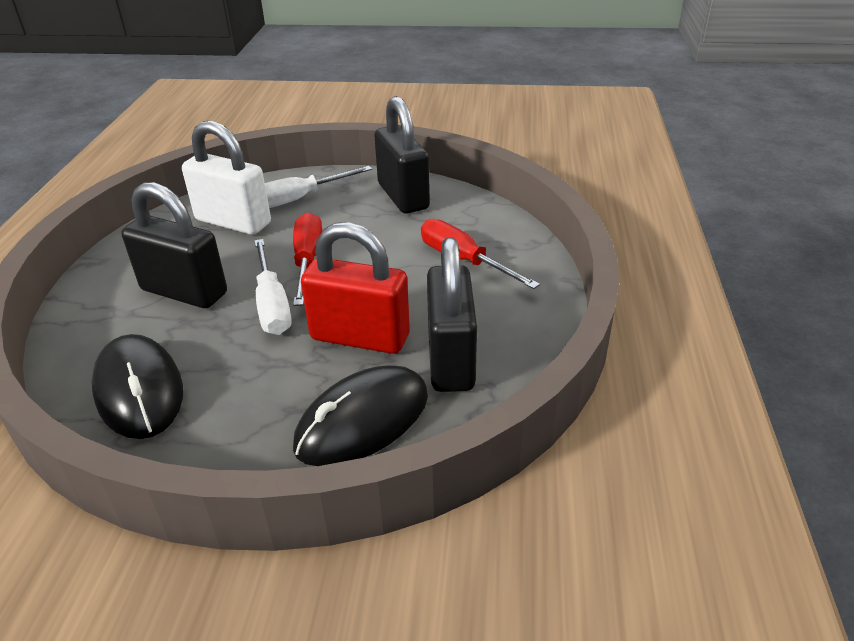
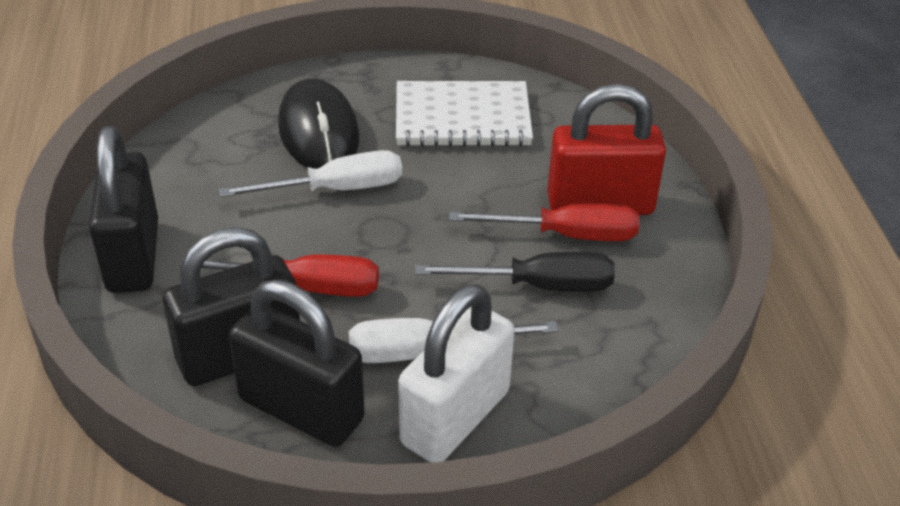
black mouse: [92,334,183,439] [293,366,428,466] = 2 -> [278,78,360,169] = 1
black screwdriver: none = 0 -> [415,252,615,292] = 1
white notebook: none = 0 -> [396,81,533,146] = 1

